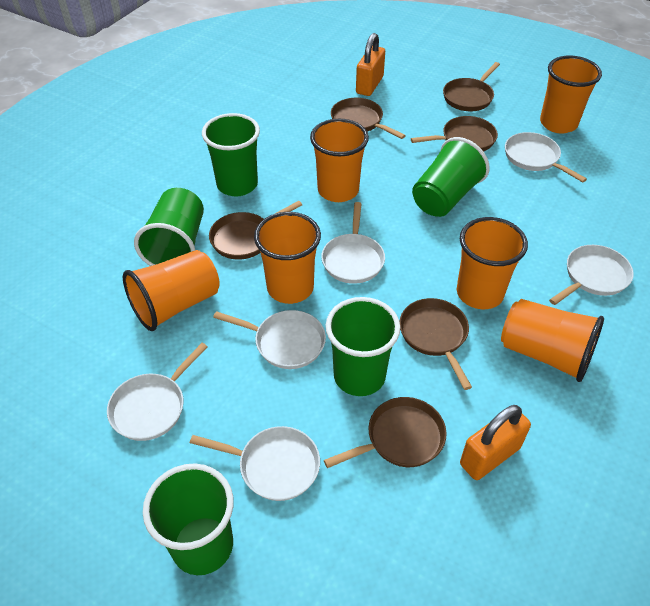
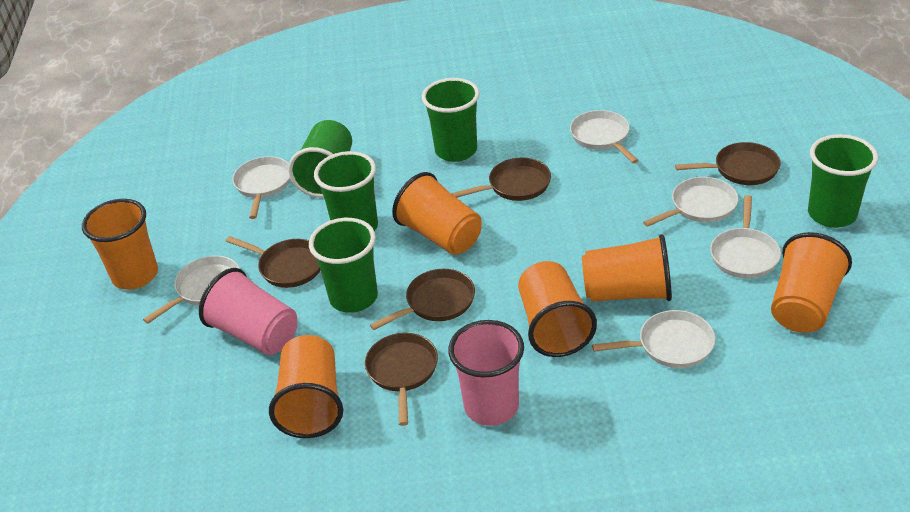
brown pan: [209,201,302,260] [324,397,447,468] [331,98,406,139] [400,298,472,390] [411,116,498,152] [443,62,500,111] = 6 -> [226,236,320,288] [365,333,438,426] [370,269,475,330] [452,157,551,201] [675,142,781,185] = 5
orange padlock: [356,33,385,96] [460,405,531,480] = 2 -> none = 0
pink cup: none = 0 -> [199,268,298,355] [448,320,524,426] = 2

